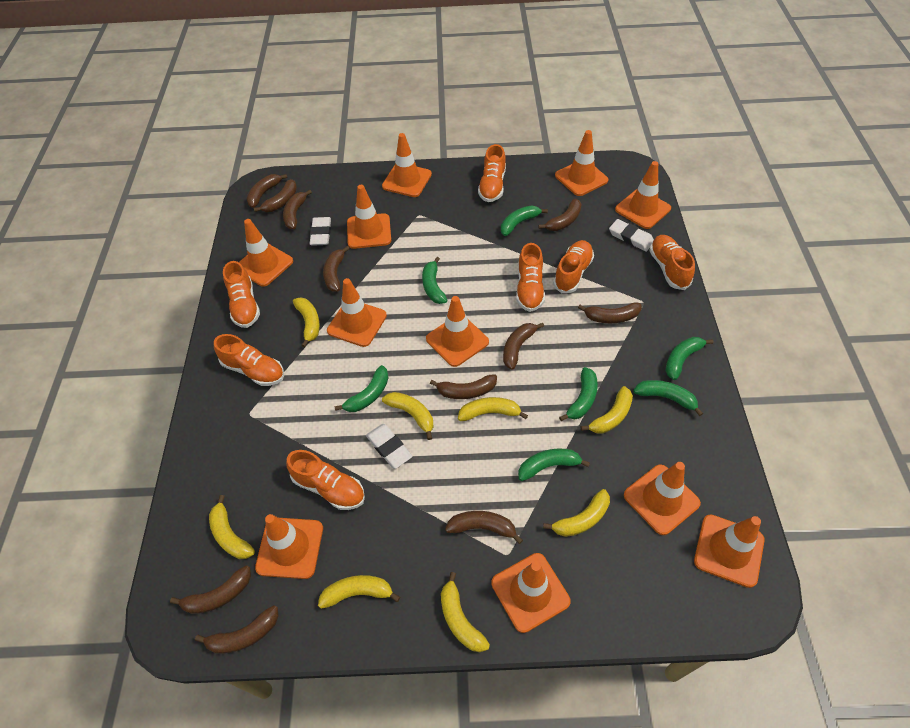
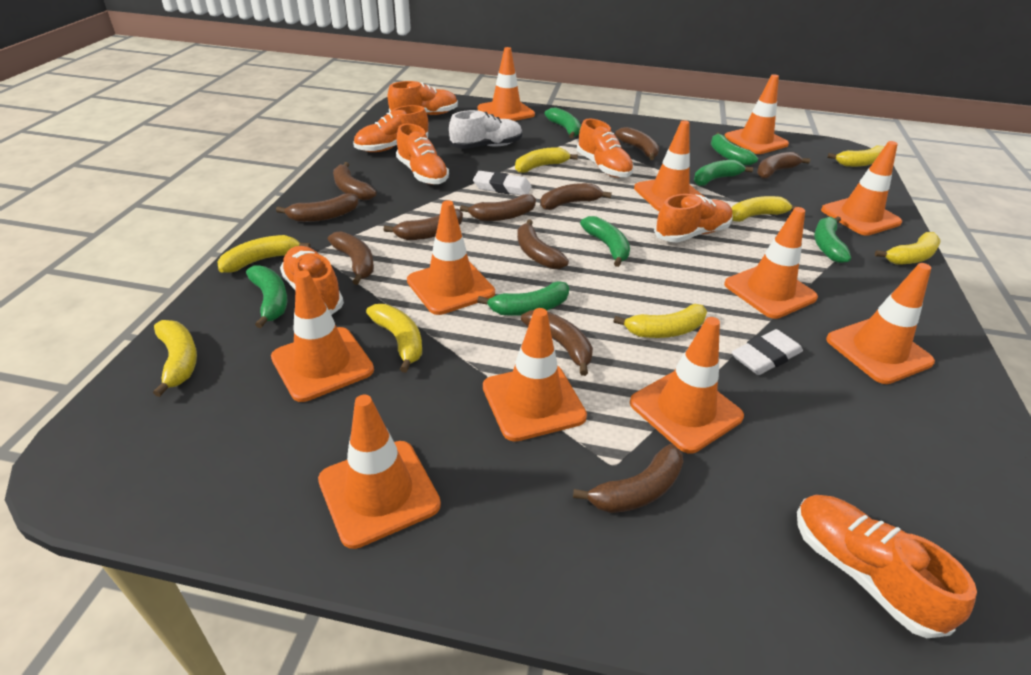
white eraser: [310,217,331,246] [366,424,413,469] [609,219,654,252] = 3 -> [473,171,532,195] [732,329,803,375] = 2
white shoe: none = 0 -> [449,110,522,149] = 1

